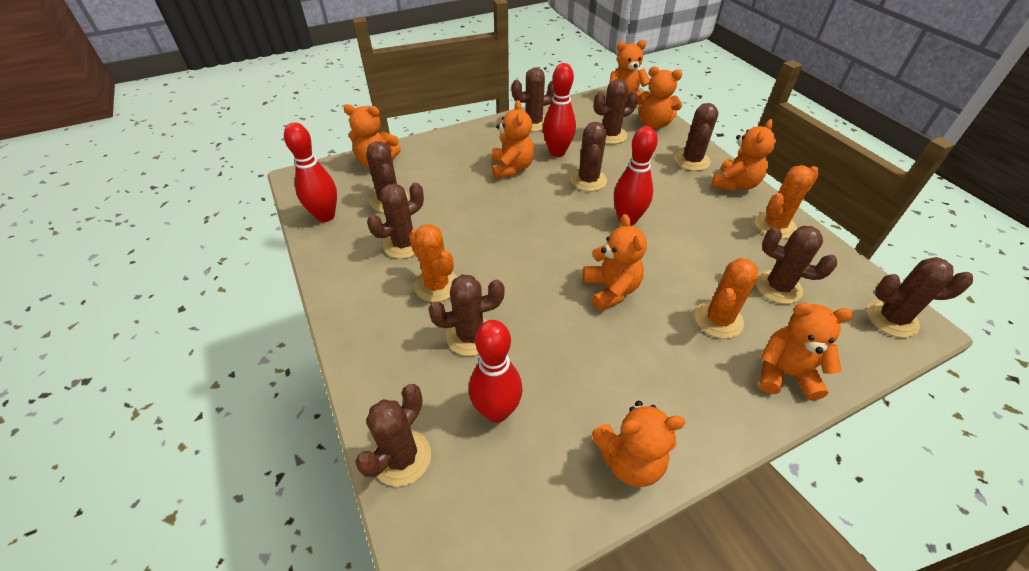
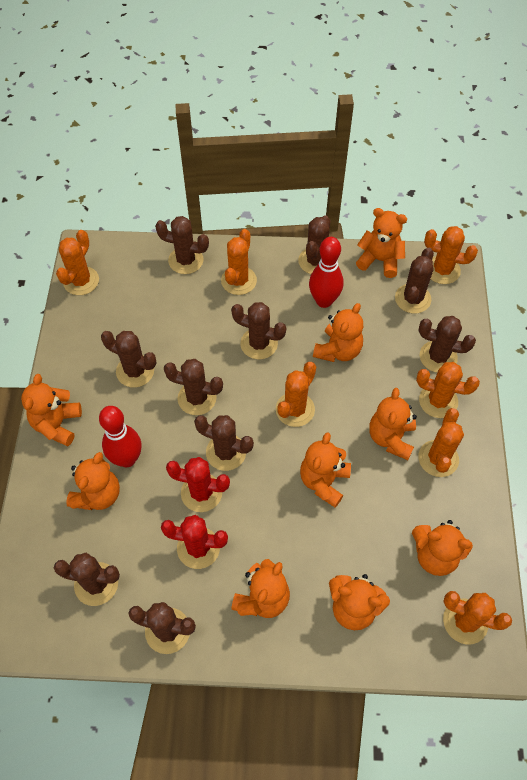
orange cactus: [409,224,457,302] [695,258,758,339] [755,165,819,239] = 3 -> [56,230,99,295] [221,229,257,295] [276,362,316,427] [416,362,480,418] [418,408,464,477] [424,226,478,284] [443,591,512,645] = 7
orange teddy bear: [343,104,401,168] [492,100,534,179] [583,214,647,311] [592,401,686,487] [609,40,650,105] [637,66,682,129] [711,119,776,191] [759,303,853,401] = 8 -> [21,374,82,446] [66,452,120,510] [231,559,290,618] [300,432,351,507] [313,303,363,362] [329,574,390,630] [356,208,407,278] [369,388,417,460] [412,520,473,576] = 9
red bowling pin: [284,122,337,222] [469,320,523,423] [543,63,576,157] [614,126,658,226] = 4 -> [99,406,141,467] [309,237,343,308] = 2
red cactus: none = 0 -> [161,515,228,569] [166,457,230,512] = 2

